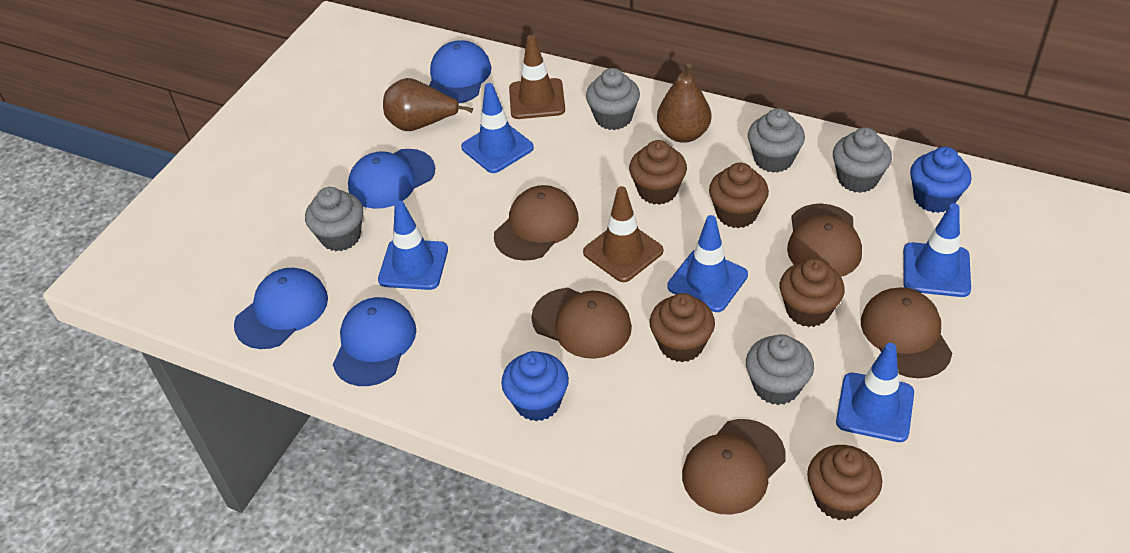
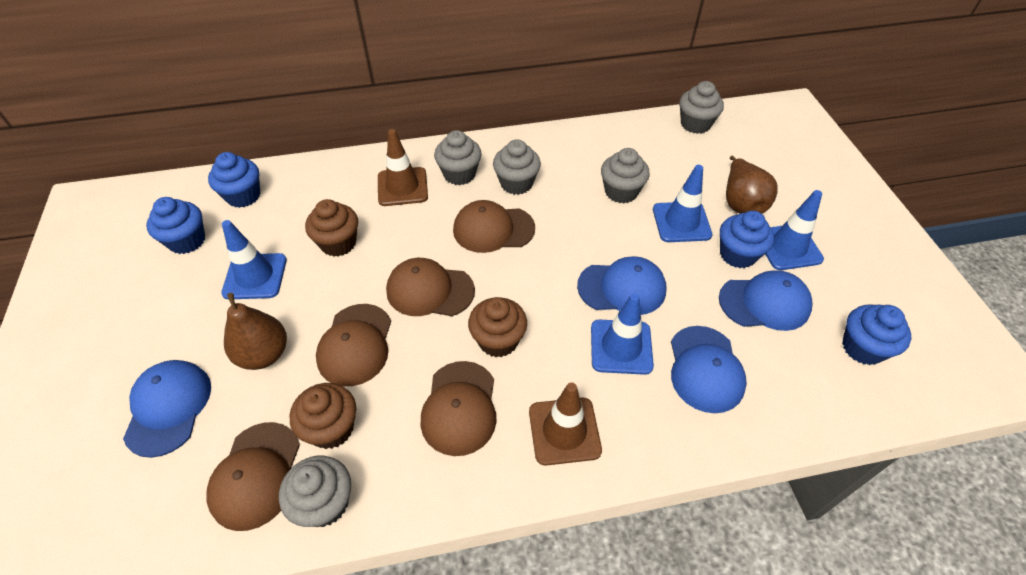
blue cupcake: [501,351,569,421] [910,147,972,213] = 2 -> [146,197,205,254] [208,152,260,208] [720,211,774,268] [842,304,911,365] = 4
blue traffic cone: [378,200,448,290] [461,83,534,173] [667,215,748,312] [836,343,914,442] [903,203,971,297] = 5 -> [221,220,287,299] [591,293,654,375] [653,165,712,242] [765,190,824,270] = 4
brown cupcake: [629,140,687,205] [650,293,715,362] [709,163,769,228] [780,258,845,327] [807,445,882,521] = 5 -> [290,383,356,449] [305,199,358,257] [468,297,527,357] = 3

